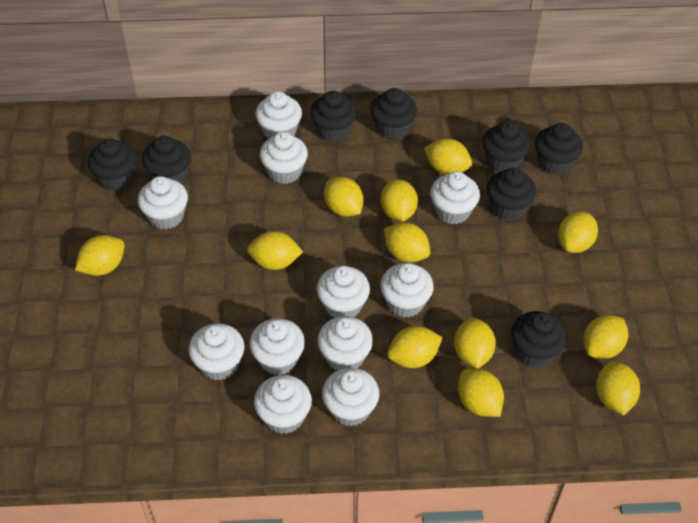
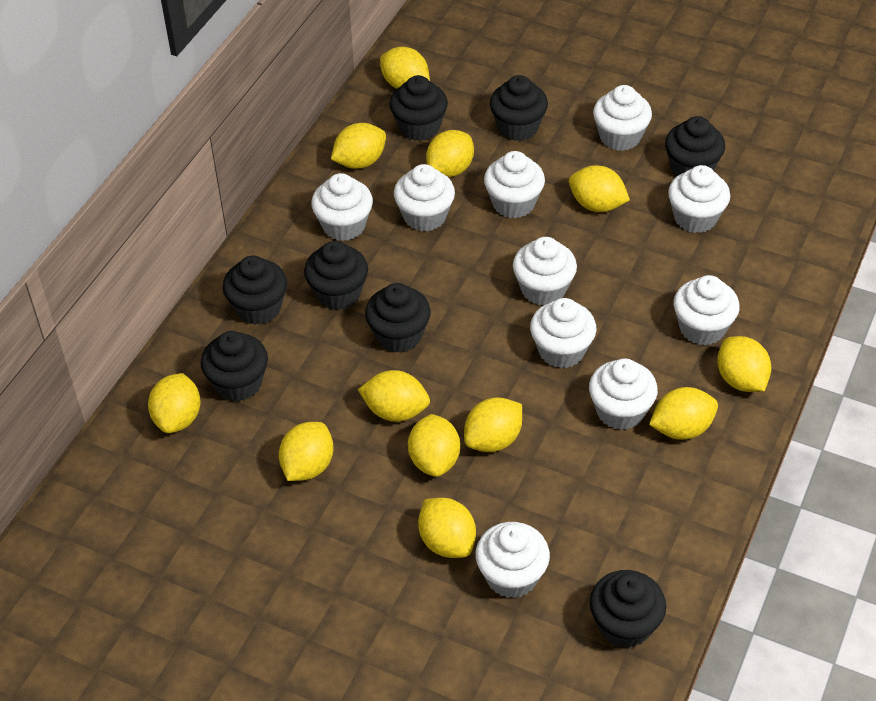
white cupcake: [138,176,188,229] [189,323,244,380] [249,318,305,375] [254,375,312,434] [255,91,302,139] [260,132,308,184] [317,266,370,318] [318,316,373,370] [322,368,380,426] [380,263,434,318] [430,171,480,224] = 11 -> [311,173,373,241] [394,164,455,232] [475,522,550,598] [484,151,545,218] [513,237,577,305] [530,298,597,368] [589,358,658,430] [593,85,652,151] [668,165,730,233] [674,275,740,345] = 10

